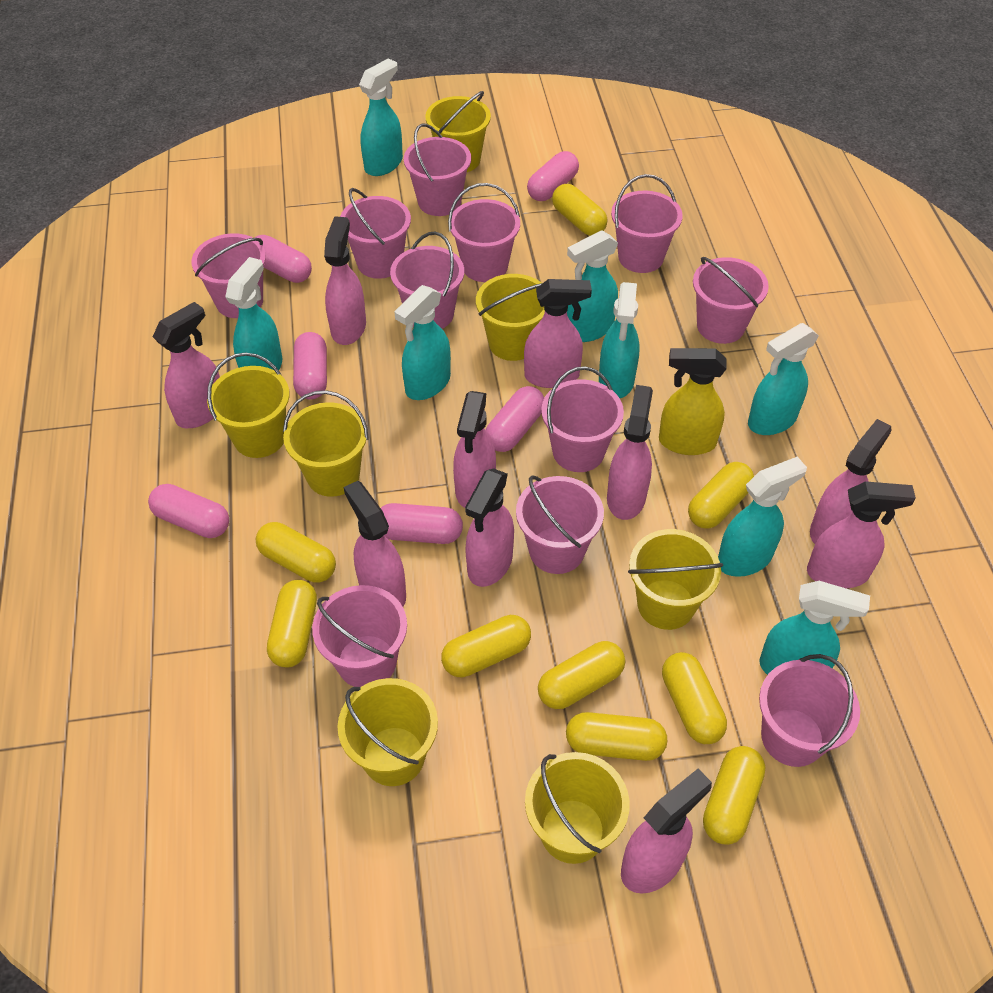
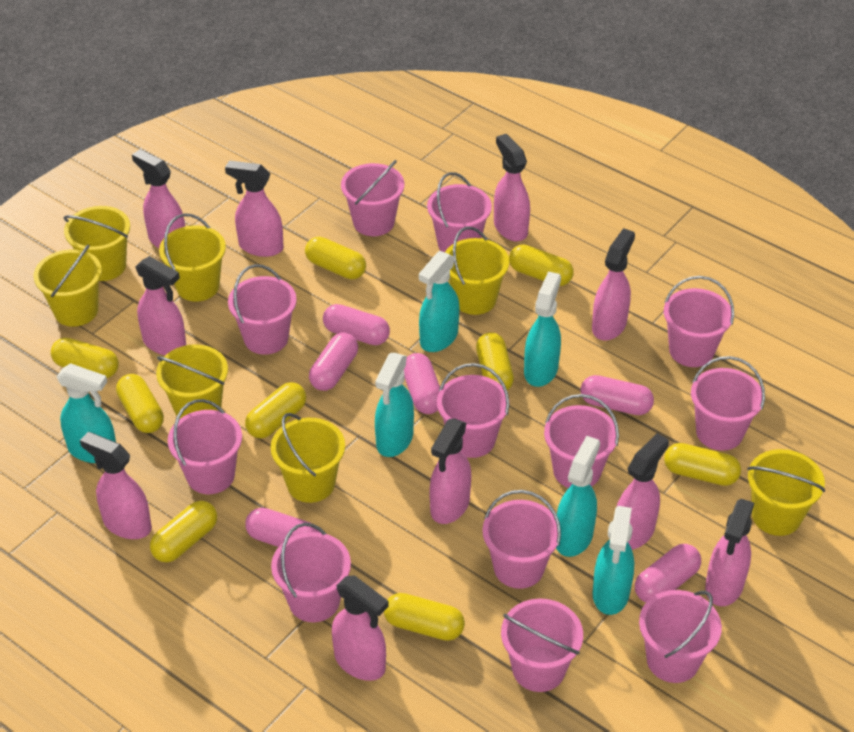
pink bucket: [192,233,266,318] [312,585,407,687] [340,188,411,279] [390,231,464,329] [404,124,471,216] [448,183,520,282] [516,475,604,574] [541,366,624,472] [611,174,683,273] [693,257,769,344] [759,654,860,767] = 11 -> [168,399,242,494] [228,264,297,355] [271,523,351,622] [341,160,404,236] [427,172,492,252] [437,363,509,458] [483,490,561,589] [501,598,583,692] [544,394,619,488] [639,590,722,683] [664,276,734,367] [691,356,765,451] = 12
turquoise spray bottle: [225,257,283,370] [359,58,403,176] [394,285,451,400] [567,230,618,342] [599,282,639,398] [718,457,807,577] [748,323,819,435] [760,581,870,675] = 8 -> [57,363,116,463] [375,353,414,457] [419,251,459,352] [524,271,561,387] [556,436,600,557] [592,506,634,615] = 6
yellow spray bottle: [659,348,727,455] = 1 -> none = 0

